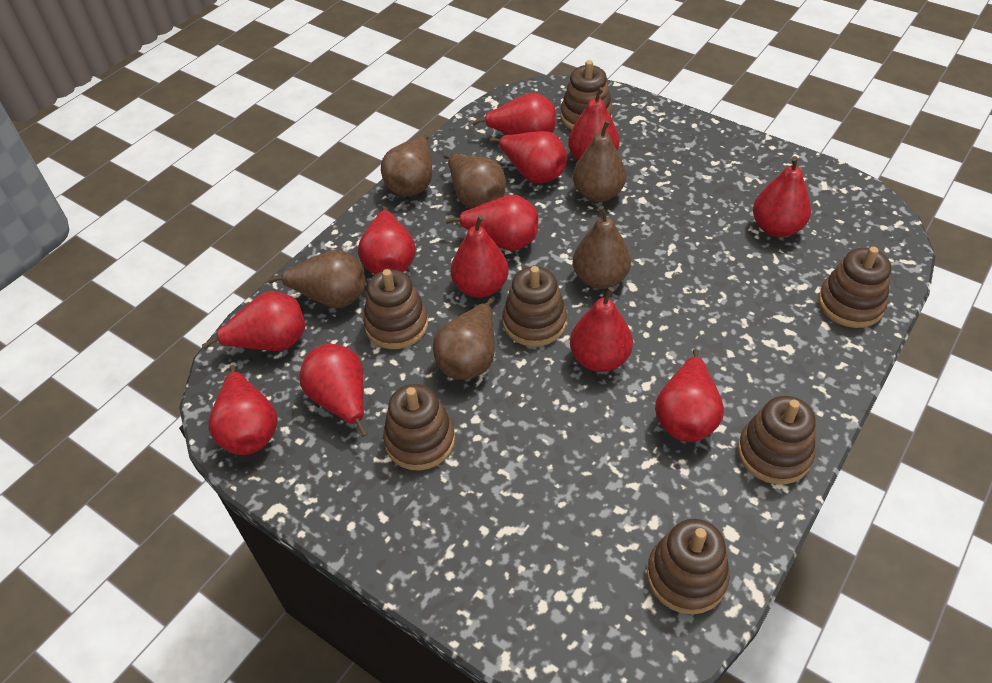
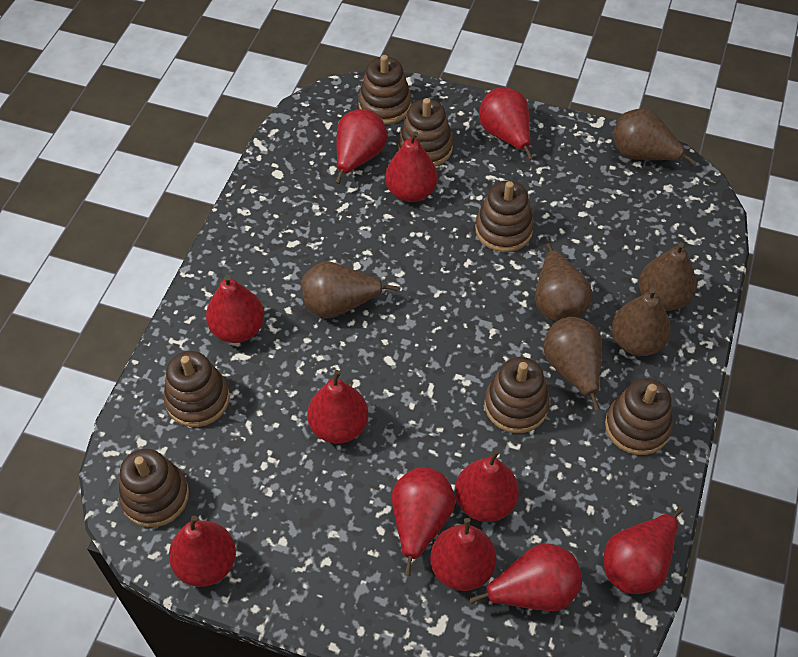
red pear: [202,291,305,351] [208,365,278,455] [299,344,368,437] [358,206,416,274] [445,195,538,251] [451,215,509,298] [472,93,555,135] [489,131,567,183] [568,87,619,161] [570,287,633,372] [655,349,724,442] [753,156,811,237] = 12 -> [169,516,236,587] [206,275,264,343] [307,370,368,444] [335,109,387,184] [385,131,438,202] [392,467,456,576] [430,518,496,591] [455,450,519,522] [469,543,582,611] [479,87,533,160] [603,507,683,594] = 11

